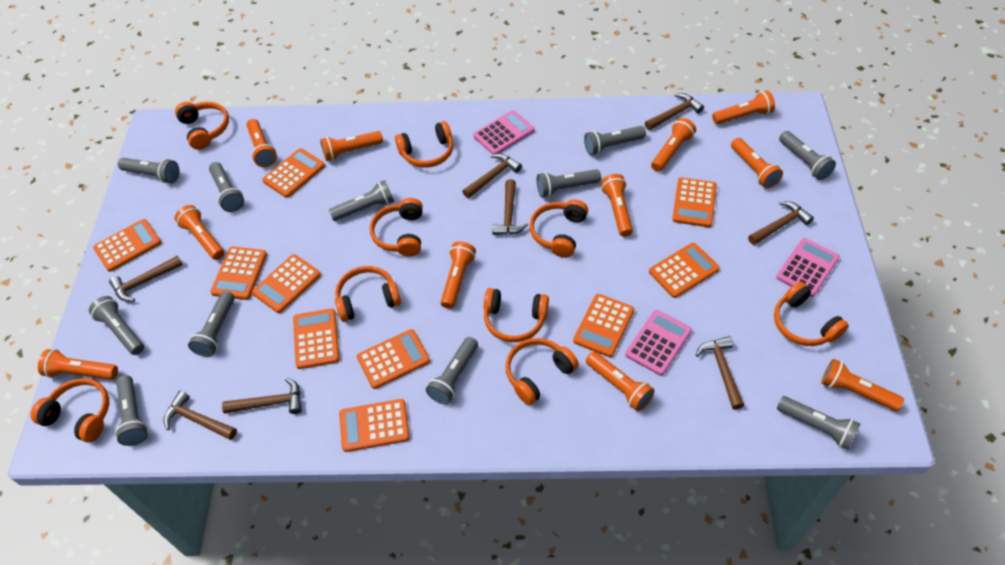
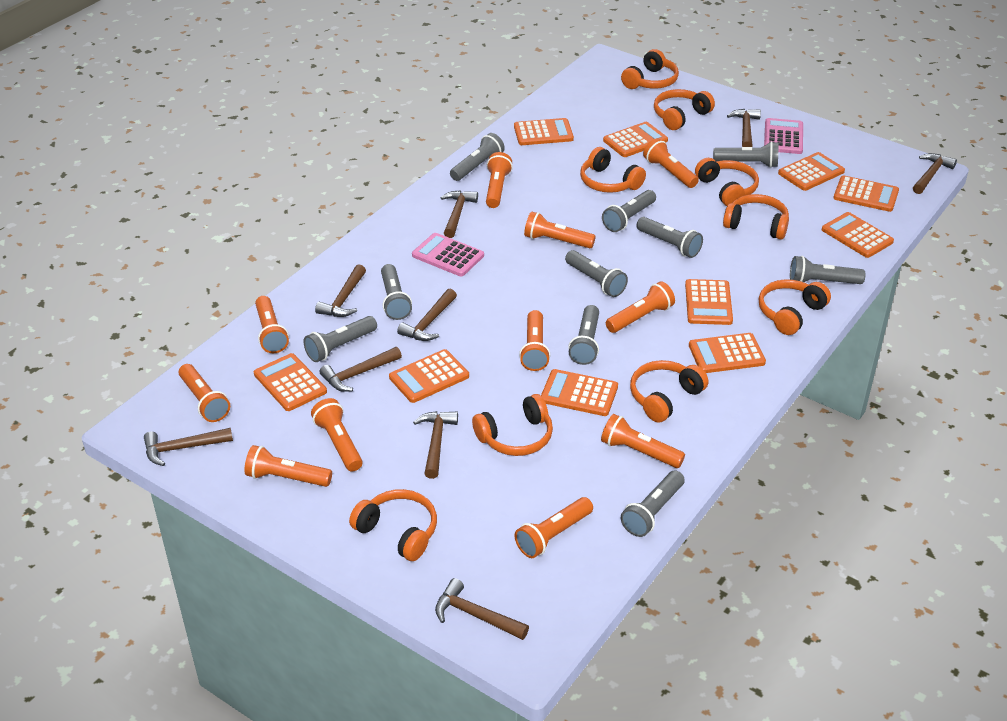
brown hammer: [109,255,183,302] [163,391,237,440] [222,377,302,414] [462,153,522,198] [492,179,528,235] [645,93,704,130] [696,336,744,409] [748,201,814,245] = 8 -> [144,428,233,466] [315,264,366,317] [320,347,402,392] [397,289,457,341] [413,411,458,479] [435,578,529,640] [441,190,478,238] [727,109,761,147] [913,153,957,194] = 9
grey flashlight: [89,296,144,355] [115,375,148,446] [118,158,179,183] [188,291,235,357] [209,162,244,212] [329,180,394,221] [426,337,478,404] [537,169,601,197] [584,126,646,155] [777,396,860,450] [779,131,836,180] = 11 -> [303,316,377,362] [381,264,412,320] [450,133,505,181] [565,250,628,297] [568,305,599,365] [602,190,656,232] [621,471,685,537] [636,217,703,258] [713,142,778,168] [790,256,866,284] = 10
pink calculator: [473,110,534,154] [625,310,692,376] [776,238,840,297] = 3 -> [412,233,484,276] [764,118,803,154] = 2

